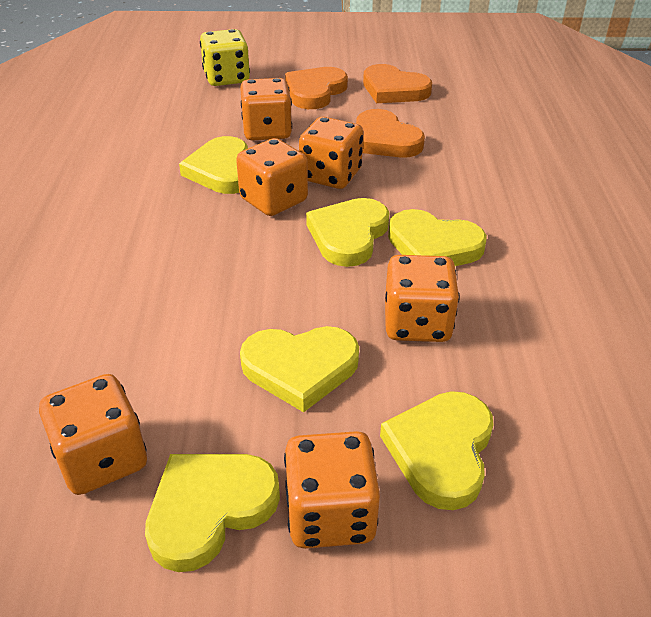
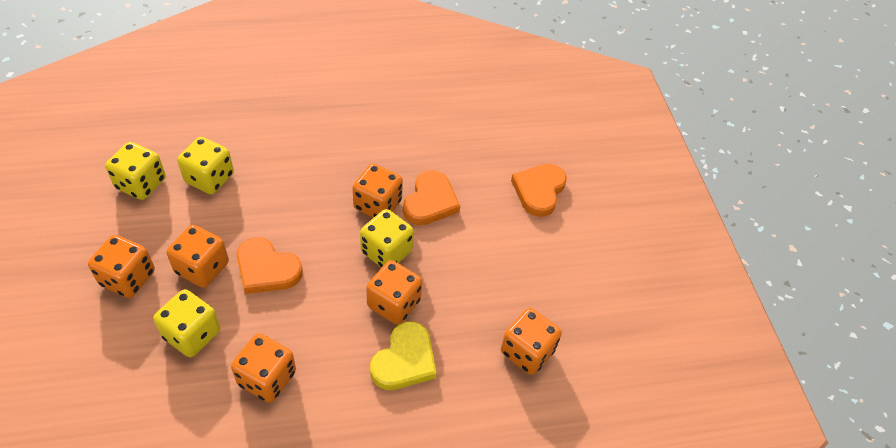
yellow dice: [200,29,250,86] = 1 -> [105,142,166,200] [153,289,220,357] [177,137,234,194] [360,209,414,268] = 4
yellow heart: [145,454,280,572] [179,136,248,194] [240,326,359,412] [306,198,389,267] [380,391,494,510] [388,209,487,266] = 6 -> [370,322,437,390] = 1

